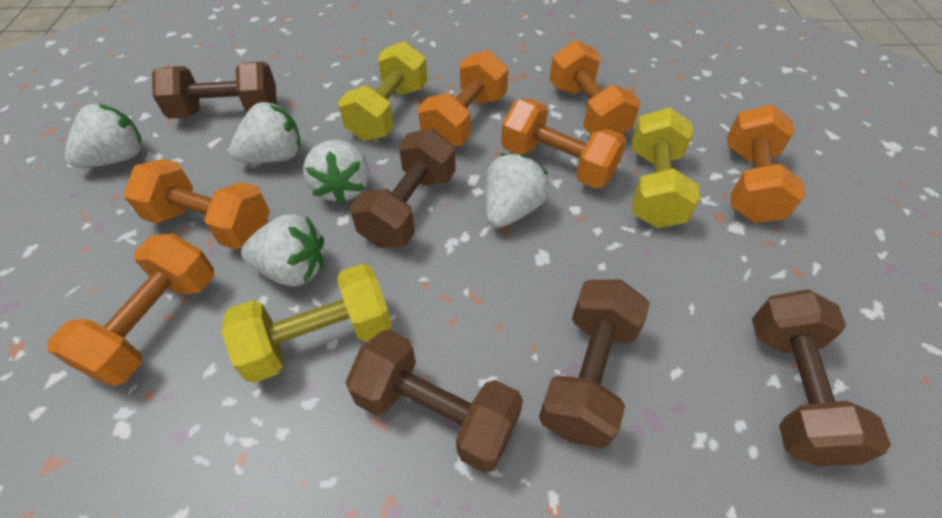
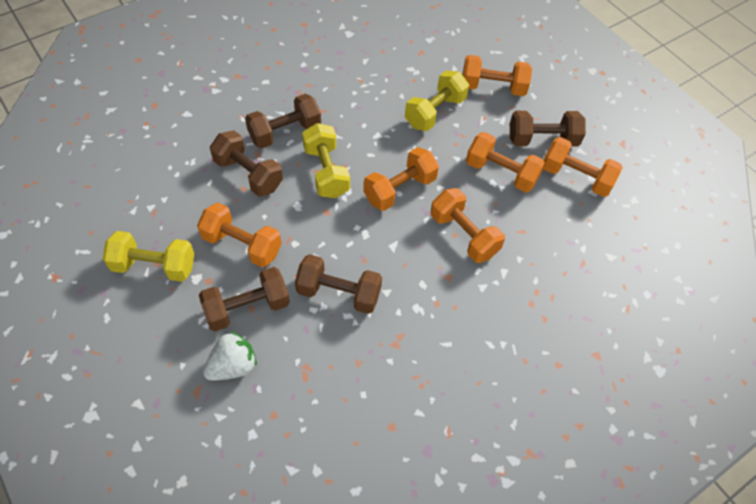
white strawberry: [65,103,142,168] [229,102,300,163] [241,214,324,286] [303,140,369,204] [485,154,549,228] = 5 -> [203,332,257,381] = 1

